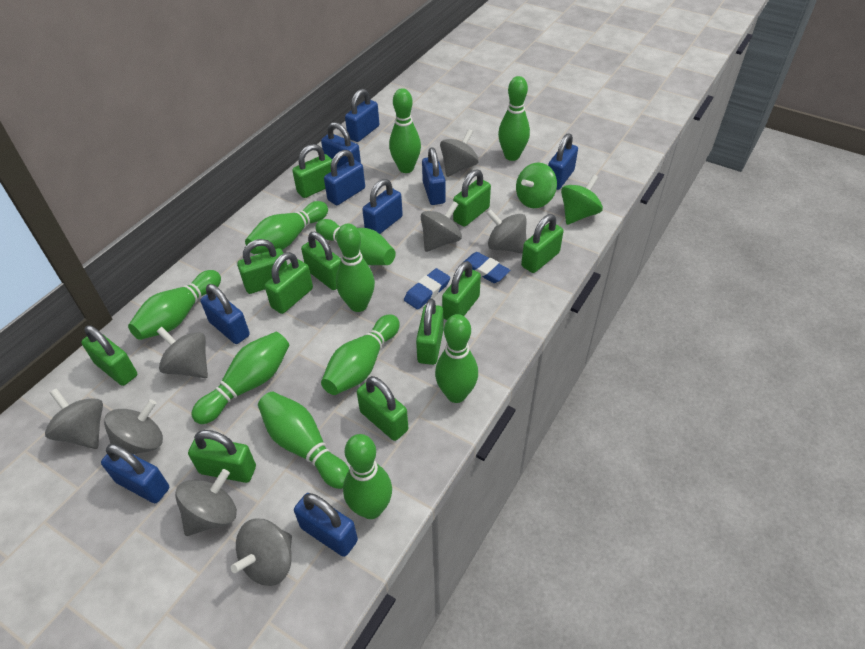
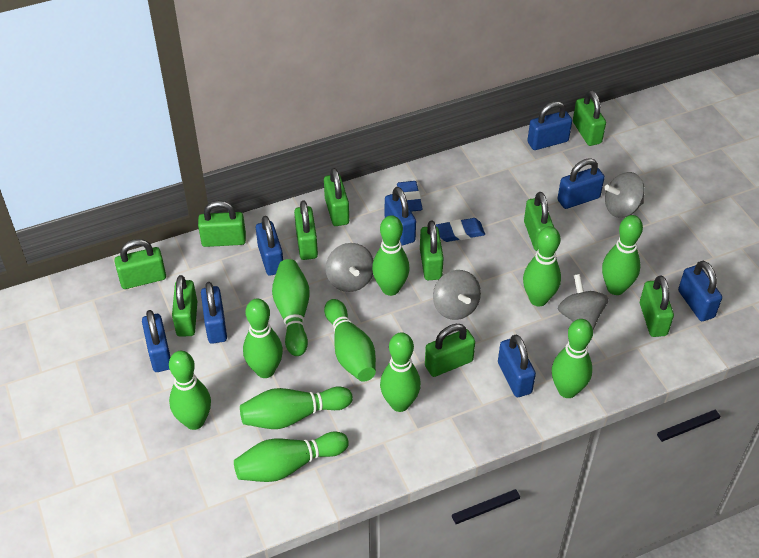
blue padlock: [101,444,169,503] [200,284,250,344] [294,493,358,557] [321,122,361,168] [324,150,365,205] [345,89,379,142] [362,179,403,234] [422,147,446,205] [548,133,578,190] = 9 -> [142,310,170,372] [201,282,227,344] [256,216,283,276] [385,187,416,245] [498,334,536,397] [528,101,572,150] [558,158,605,209] [678,261,722,321] = 8
green padlock: [81,325,137,386] [188,430,256,483] [237,239,287,294] [265,252,313,314] [292,144,332,198] [301,232,341,290] [357,376,408,441] [416,299,444,365] [442,261,481,320] [453,169,491,227] [521,214,563,273] = 11 -> [114,239,166,289] [172,275,197,337] [198,201,246,247] [294,200,318,260] [324,168,349,226] [420,221,444,280] [425,324,475,377] [524,192,554,251] [573,90,606,146] [640,275,674,337] = 10
green spinning top: [516,163,557,208] [561,175,603,225] = 2 -> none = 0
grey spinning top: [45,388,103,449] [104,399,163,455] [157,327,208,378] [175,469,237,536] [231,519,292,586] [421,201,462,252] [440,129,479,177] [486,209,527,254] = 8 -> [325,243,373,292] [433,270,481,320] [558,274,609,329] [604,172,645,218] = 4

